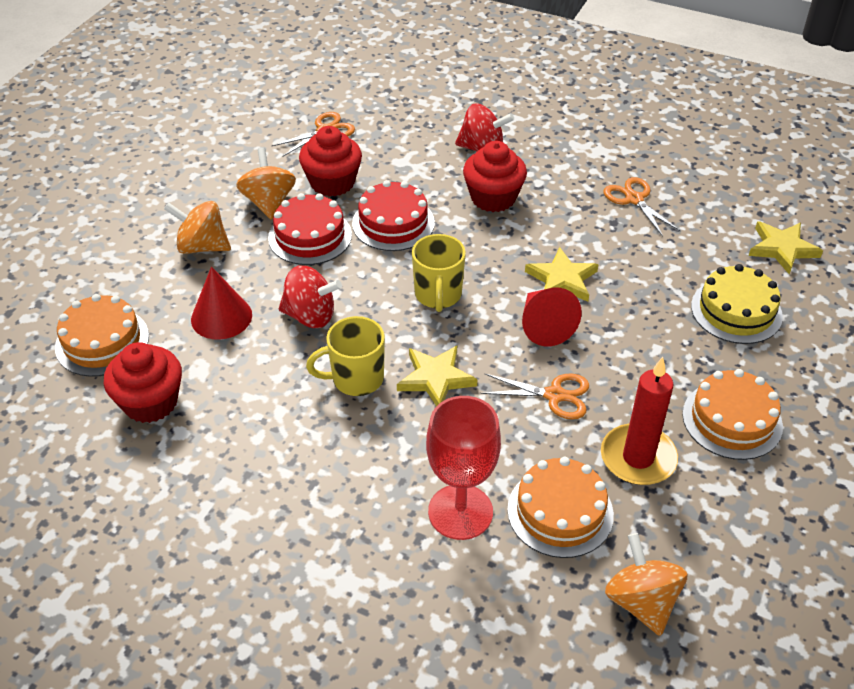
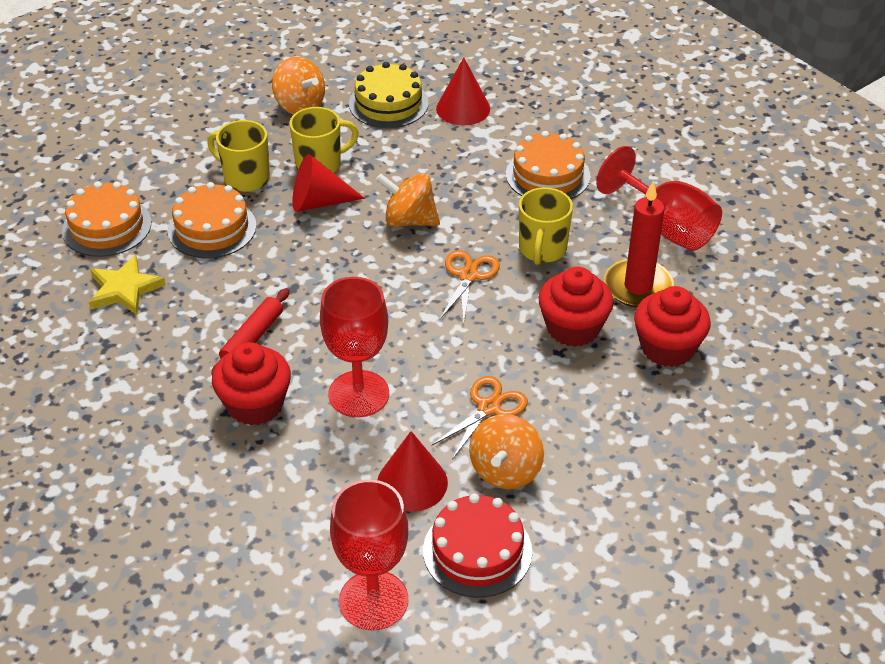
orange scissors: [272,112,355,157] [481,373,589,420] [603,177,681,237] = 3 -> [431,376,528,460] [440,250,500,324] = 2
red cake: [268,193,352,265] [352,180,435,251] = 2 -> [423,493,532,598] = 1
red cone: [191,266,252,340] [522,288,582,346] = 2 -> [292,154,365,212] [378,431,448,512] [436,58,490,126] = 3
red goblet: [426,396,501,540] = 1 -> [320,277,389,417] [330,480,408,630] [596,146,722,251] = 3
red rolling pin: none = 0 -> [211,288,289,374] = 1
red spinning top: [279,265,342,328] [455,104,514,151] = 2 -> none = 0
yellow mug: [306,316,385,396] [412,234,466,312] = 2 -> [207,120,270,192] [289,107,359,173] [519,187,573,265] = 3
yellow star: [397,346,478,406] [525,247,599,301] [748,221,823,274] = 3 -> [89,255,166,315] = 1

